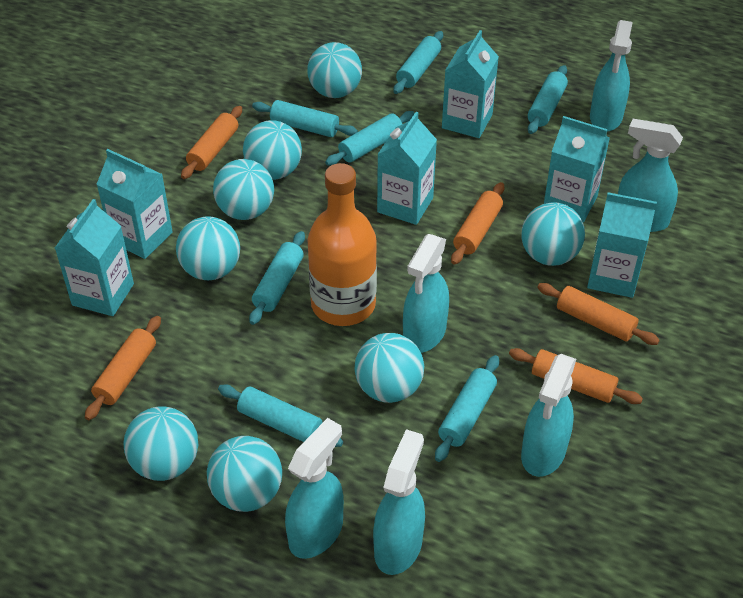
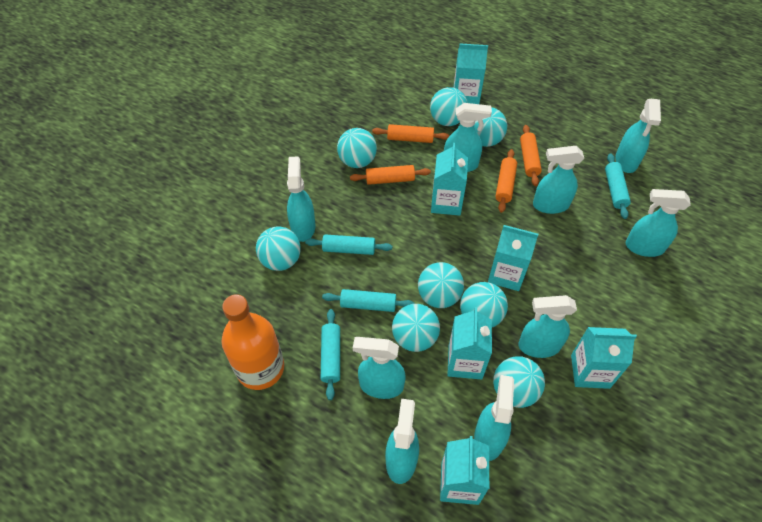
orange rolling pin: [85,316,161,420] [181,106,242,179] [451,182,505,265] [509,348,643,404] [537,283,660,345] = 5 -> [350,165,431,185] [372,124,450,143] [496,149,517,213] [520,125,542,186] = 4
turquoise rolling pin: [218,384,343,447] [249,231,305,325] [252,100,358,137] [325,111,415,166] [394,31,443,94] [435,355,499,462] [528,65,568,134] = 7 -> [305,234,392,255] [321,309,340,400] [322,289,415,312] [605,153,631,219] = 4
turquoise spray bottle: [285,418,344,559] [373,429,425,575] [403,234,449,353] [521,354,576,477] [590,20,633,132] [618,119,683,232] = 6 -> [287,156,316,242] [353,337,406,399] [385,399,419,484] [444,103,492,172] [474,375,514,461] [518,295,577,358] [533,146,584,214] [615,99,661,173] [626,189,691,257] = 9

